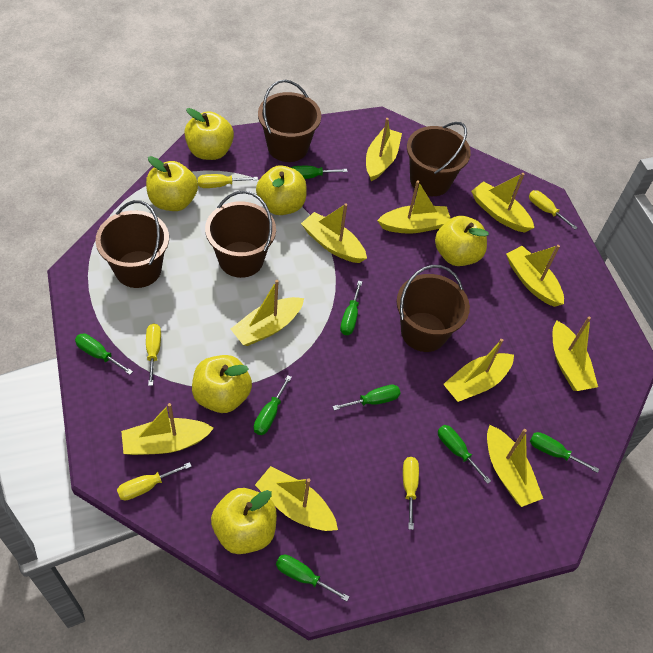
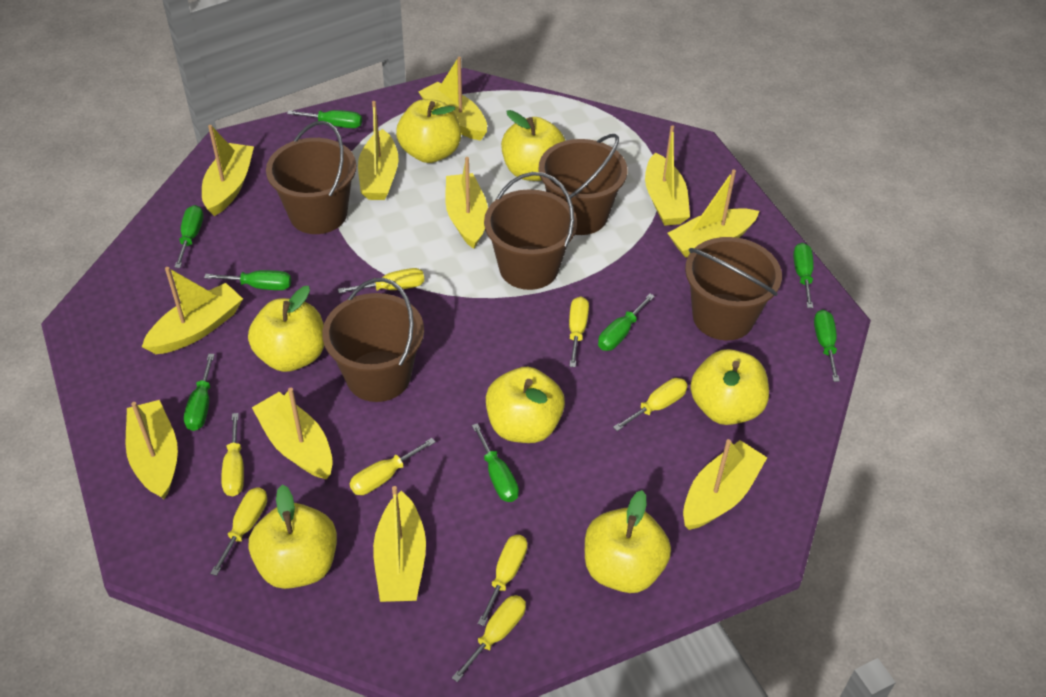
yellow apple: [146,156,198,211] [184,108,234,160] [192,355,252,413] [211,488,277,554] [256,165,307,215] [435,216,489,266] = 6 -> [248,286,324,372] [249,485,337,589] [396,99,461,163] [486,367,565,443] [501,110,566,181] [585,490,671,593] [690,349,769,425] = 7
yellow screwdriver: [117,462,192,500] [146,323,161,386] [198,174,258,188] [403,457,419,530] [529,190,578,230] = 5 -> [210,487,267,576] [221,413,244,496] [338,268,424,293] [350,438,436,495] [452,595,526,682] [478,535,528,626] [569,297,589,367] [613,378,688,431] = 8

